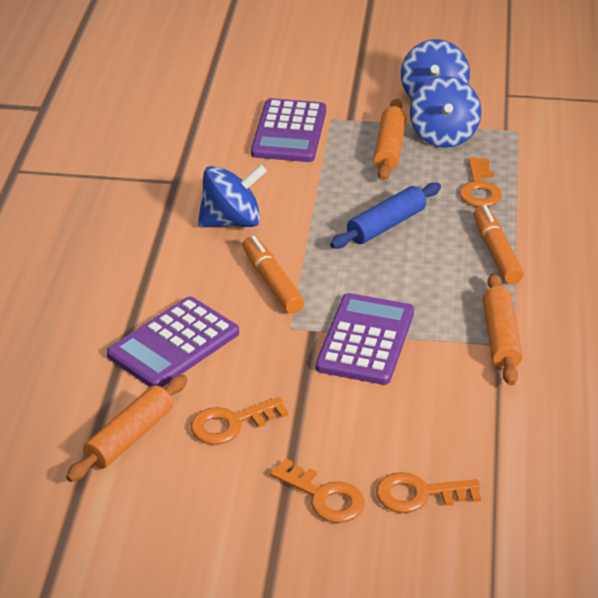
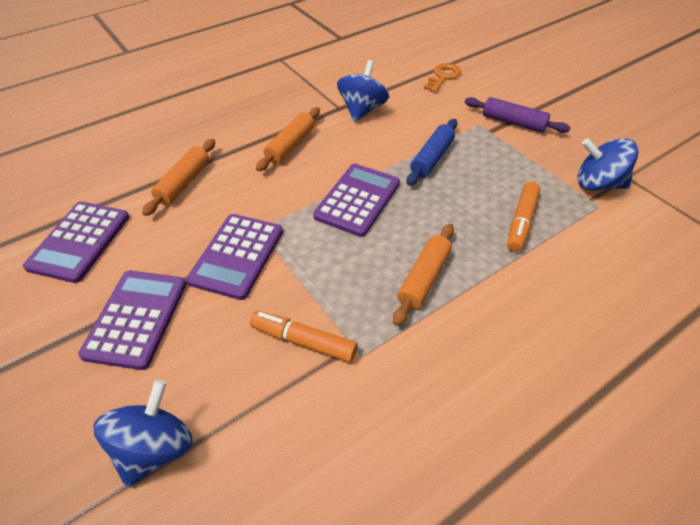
orange key: [191,397,288,445] [270,459,365,523] [376,472,481,513] [459,157,502,207] = 4 -> [424,63,461,92] = 1
purple calculator: [107,297,239,387] [251,98,326,162] [316,293,414,385] = 3 -> [23,202,129,283] [78,271,186,370] [186,214,283,300] [313,164,400,237] = 4
purple rolling pin: none = 0 -> [465,97,571,133] = 1

